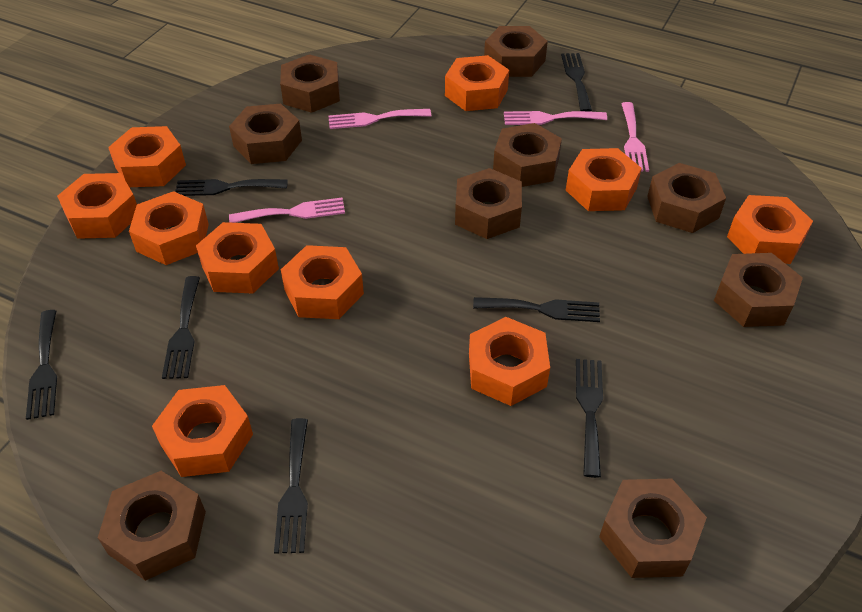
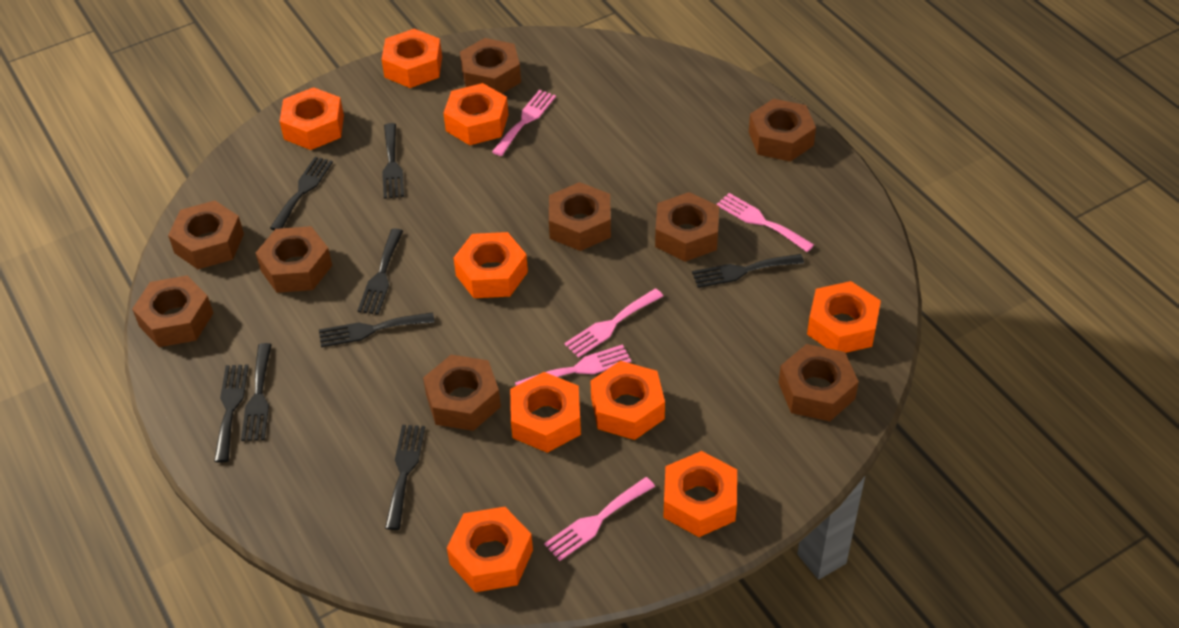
black fork: [26,310,57,420] [162,276,200,379] [175,179,288,196] [274,418,308,554] [473,297,600,322] [561,53,592,112] [576,359,603,478] = 7 -> [214,364,248,463] [241,343,272,441] [270,157,333,230] [319,312,435,347] [357,228,403,315] [382,123,404,199] [385,425,425,530] [692,254,804,288] = 8
orange nut: [57,173,137,239] [108,126,186,187] [129,191,209,265] [152,385,253,477] [196,222,279,293] [281,245,364,319] [445,55,509,111] [469,317,550,406] [566,148,642,211] [727,195,813,264] = 10 -> [279,87,344,150] [381,29,442,88] [443,83,508,145] [447,507,533,592] [454,232,528,298] [510,372,581,453] [590,361,665,440] [663,451,737,537] [807,281,881,353] = 9
pink fork: [229,198,345,223] [328,109,431,129] [504,111,607,125] [621,102,649,172] = 4 -> [492,90,556,156] [515,344,631,386] [544,477,655,561] [564,288,663,358] [716,193,814,252] = 5

